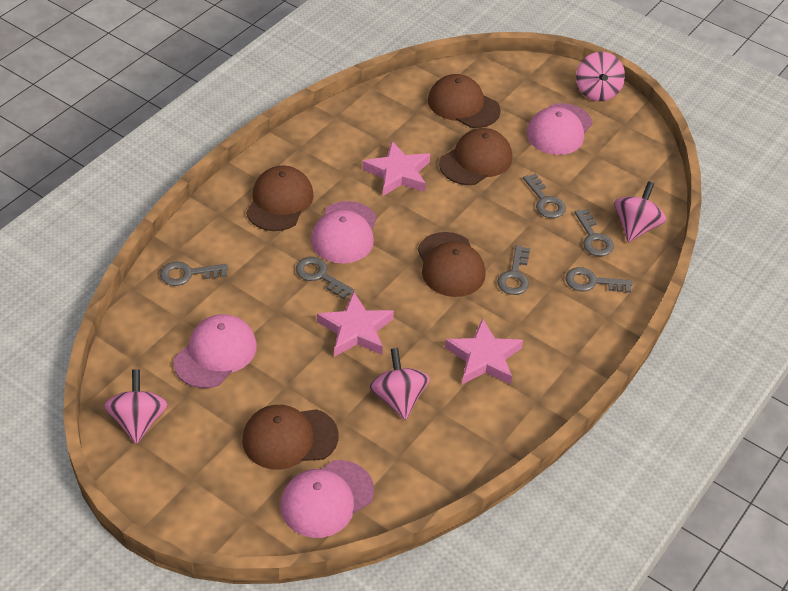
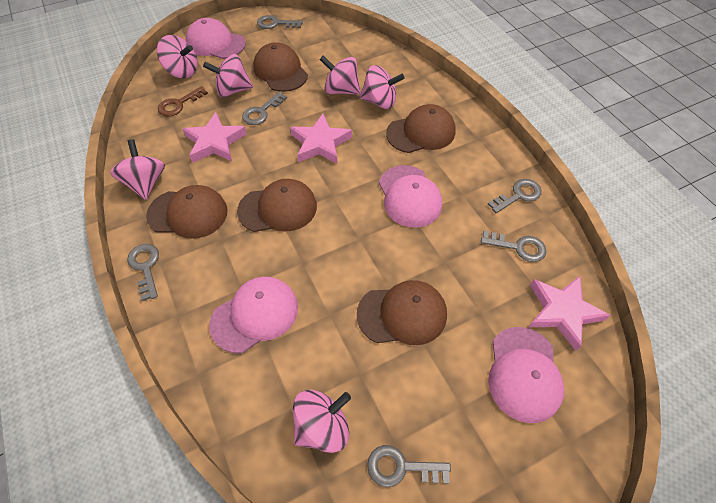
brown key: none = 0 -> [158,86,208,117] = 1
pink spinning top: [104,369,168,444] [369,348,430,420] [576,52,625,101] [615,181,666,242] = 4 -> [110,139,165,200] [157,35,198,78] [203,54,253,97] [293,390,351,453] [320,56,361,95] [360,65,405,109] = 6

